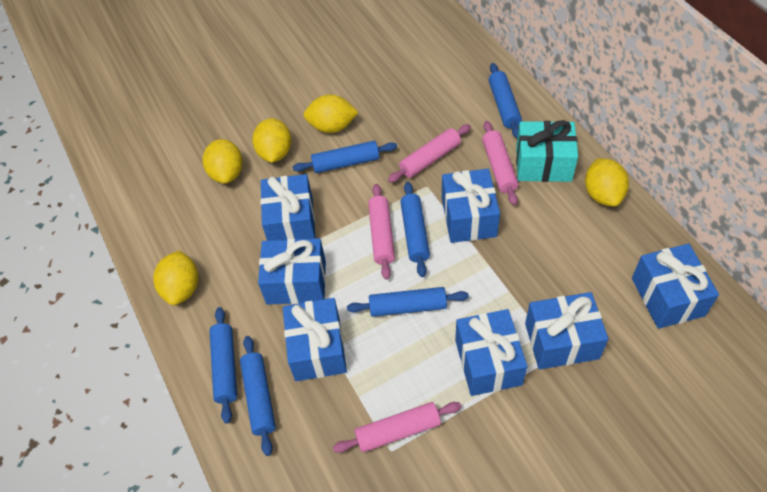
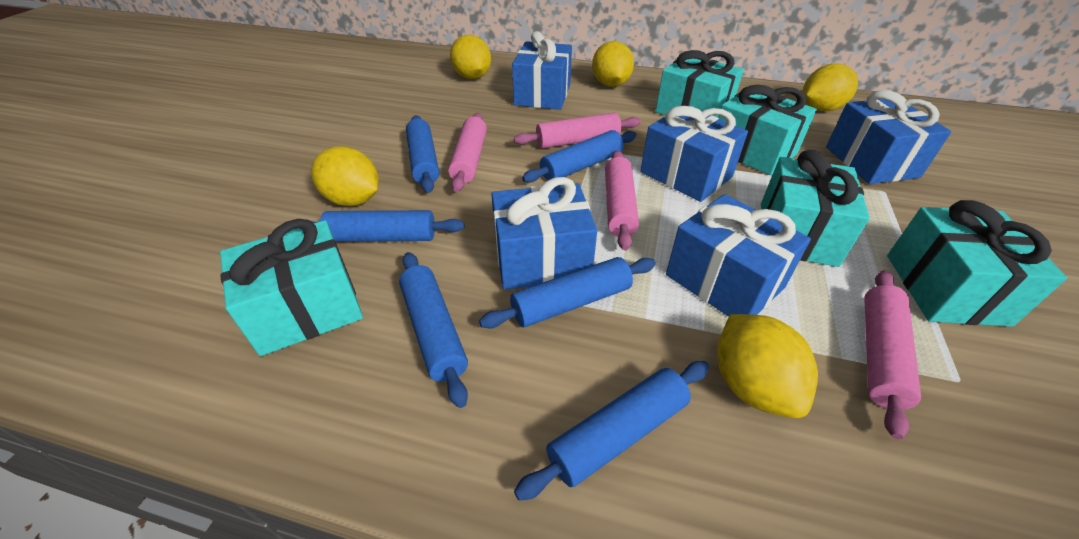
blue gift: [258,238,326,305] [260,174,316,241] [283,298,347,381] [442,169,500,243] [455,309,527,396] [525,292,609,369] [632,244,719,329] = 7 -> [491,177,597,290] [512,31,572,110] [640,106,748,202] [666,194,811,317] [826,90,952,184] = 5
turquoise gift: [516,120,578,182] = 1 -> [220,219,363,356] [656,50,744,117] [718,85,817,175] [761,150,870,267] [887,200,1067,327] = 5

